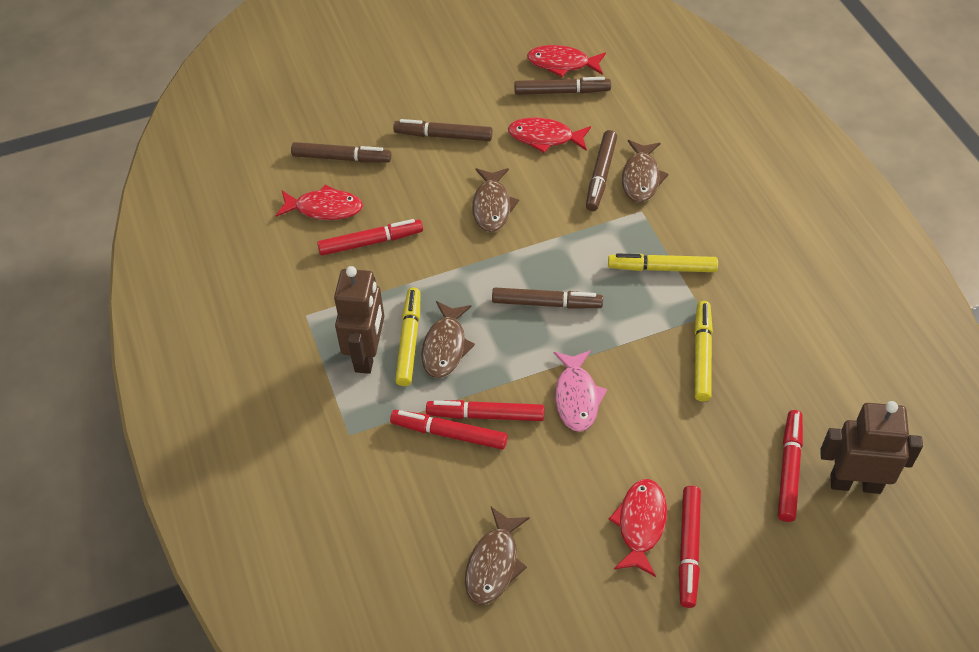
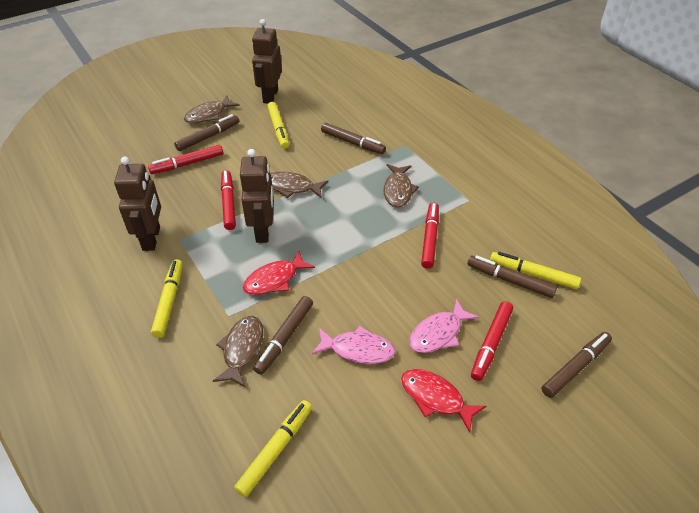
brown robot: [334,266,384,374] [820,401,923,494] = 2 -> [114,156,161,251] [240,149,274,243] [252,19,282,104] = 3
pink fish: [554,350,607,432] = 1 -> [312,326,396,364] [409,299,479,353] = 2
red fish: [275,184,363,220] [508,117,591,153] [527,45,606,77] [608,479,667,577] = 4 -> [243,251,315,295] [401,369,486,433] = 2
red marker: [317,219,423,256] [390,410,508,449] [426,400,544,421] [679,486,701,608] [778,410,803,522] = 5 -> [148,145,223,174] [221,170,236,230] [421,203,439,269] [471,301,513,381] = 4
yellow marker: [395,287,421,386] [608,253,718,272] [694,301,713,401] = 3 -> [151,259,183,338] [234,400,312,497] [267,102,289,149] [490,252,581,289] = 4

